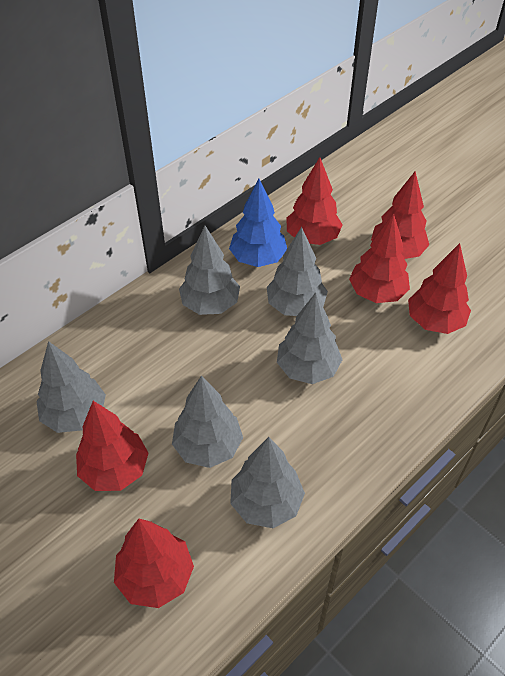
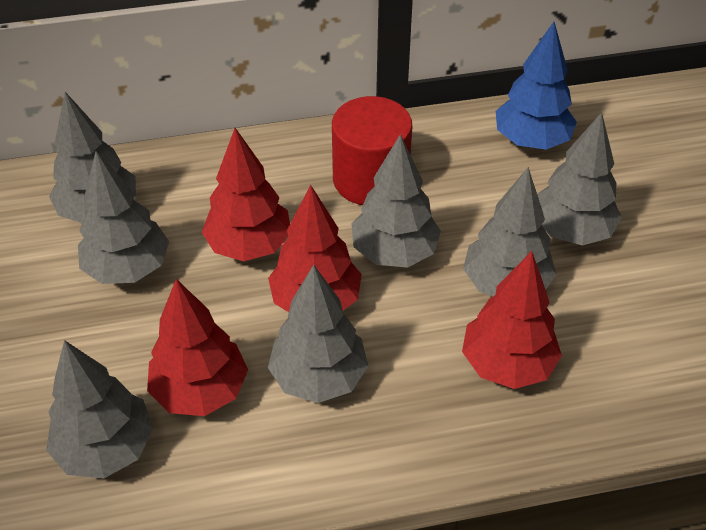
grey tree: [36,341,106,433] [172,376,243,468] [179,226,240,315] [230,437,305,528] [267,227,328,316] [277,292,342,384] = 6 -> [46,340,153,478] [49,92,136,223] [78,151,169,284] [268,264,368,403] [352,134,441,268] [463,167,557,296] [537,112,622,246] = 7
red cylinder: none = 0 -> [332,96,412,205] = 1
red tree: [76,401,149,491] [114,519,194,608] [286,157,343,245] [349,214,410,303] [371,172,429,259] [408,243,471,334] = 6 -> [147,279,248,416] [202,128,290,261] [268,185,362,312] [462,251,562,389] = 4

